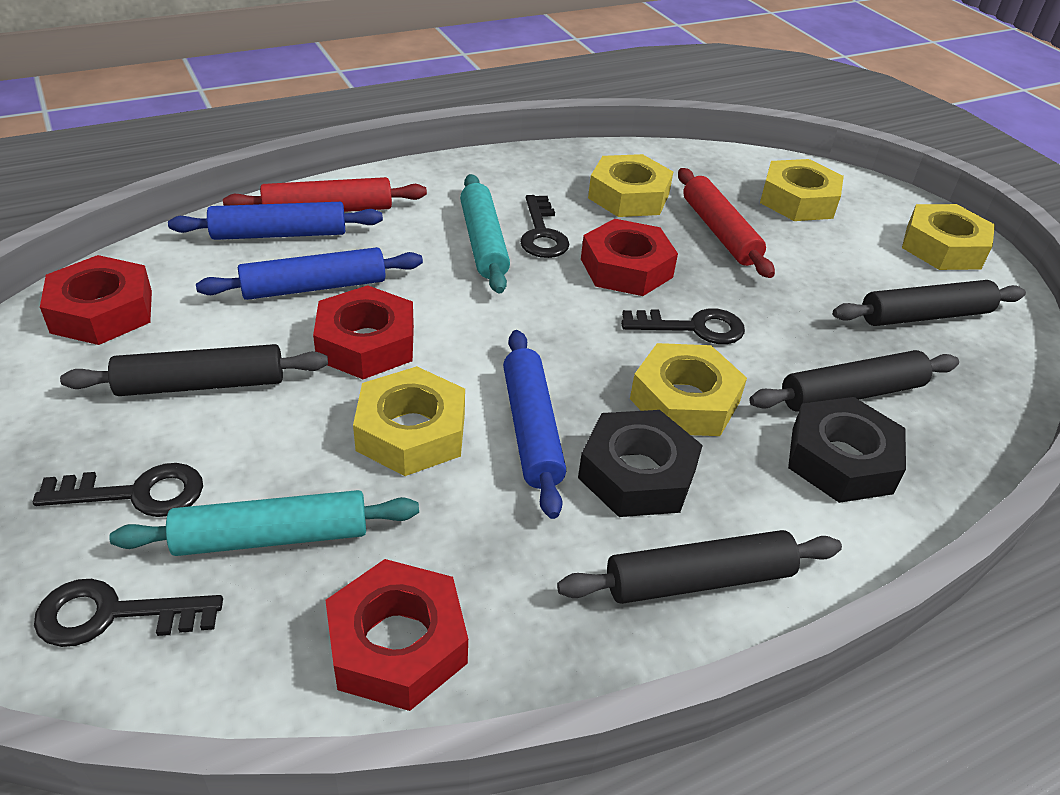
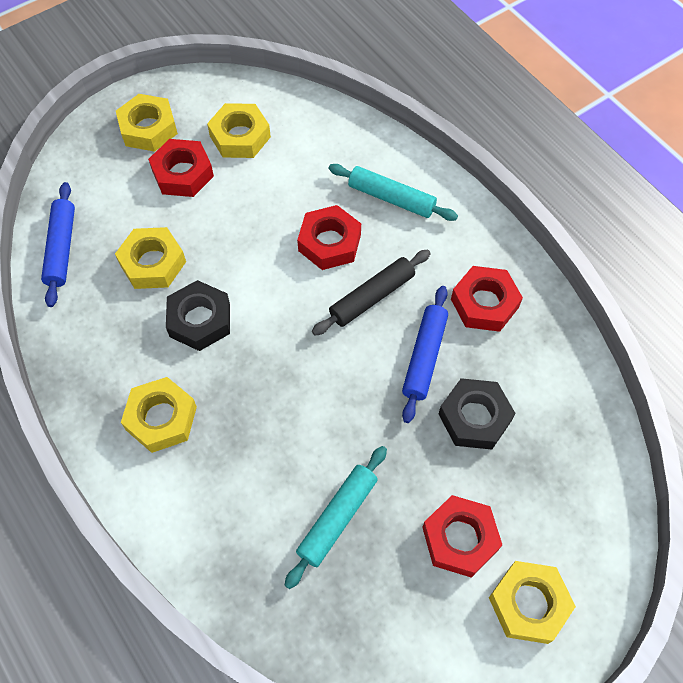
black key: [33,463,203,517] [34,579,223,647] [520,195,570,258] [621,308,745,344] = 4 -> none = 0
black rolling pin: [60,344,328,396] [557,530,842,604] [749,350,959,412] [833,280,1026,326] = 4 -> [312,249,431,336] = 1
blue rolling pin: [168,202,383,240] [196,247,423,300] [503,330,566,519] = 3 -> [41,182,75,307] [402,286,448,423] = 2
red rolling pin: [223,177,427,212] [678,168,775,278] = 2 -> none = 0

